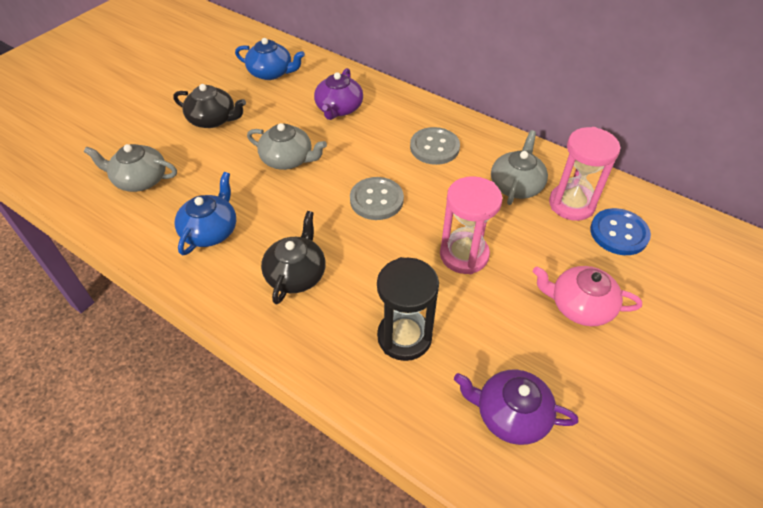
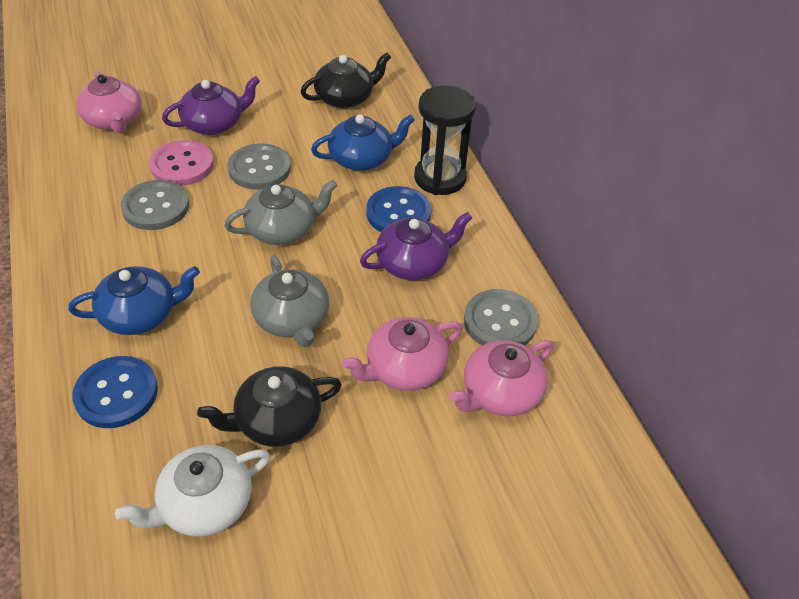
blue button: [590,208,651,255] = 1 -> [72,356,158,428] [366,186,432,232] = 2
grey button: [350,177,404,220] [410,127,460,165] = 2 -> [121,180,189,230] [227,143,291,190] [464,289,538,346] = 3
grey teapot: [84,144,177,192] [247,123,327,170] [491,130,548,205] = 3 -> [224,180,337,245] [250,255,329,348] = 2
pink button: none = 0 -> [149,140,214,186] = 1
pink hourglass: [440,176,503,274] [549,127,620,221] = 2 -> none = 0
pink teapot: [533,266,642,326] = 1 -> [76,71,142,133] [342,317,463,391] [450,340,554,416] = 3
white teapot: none = 0 -> [115,445,270,537] = 1

